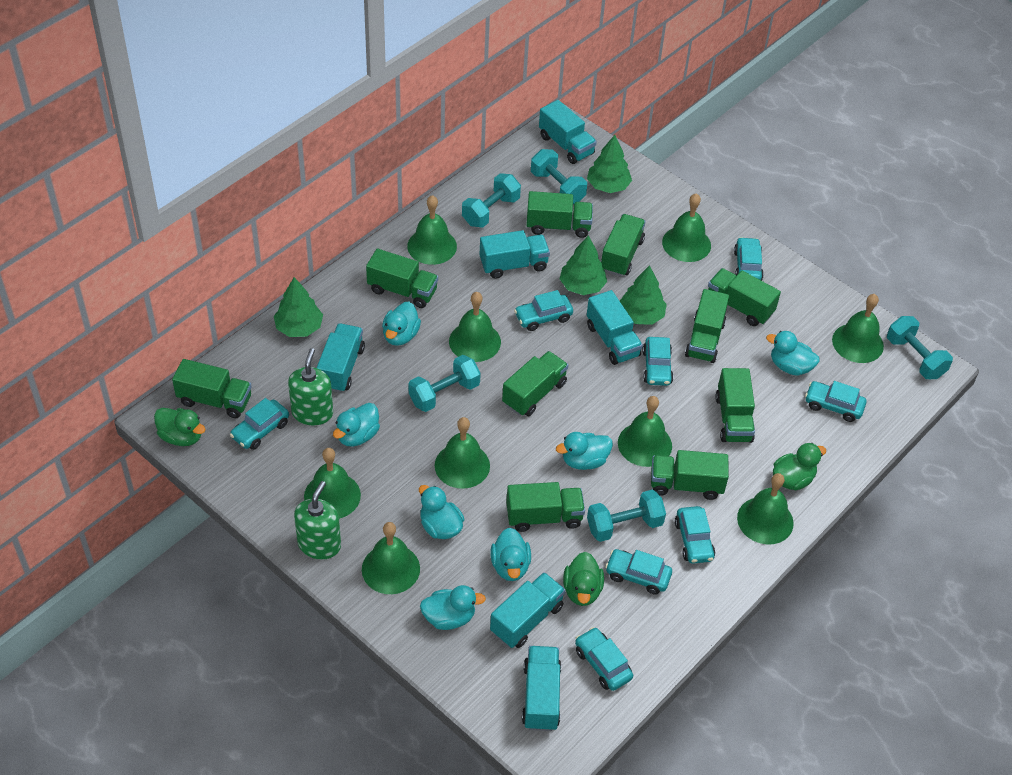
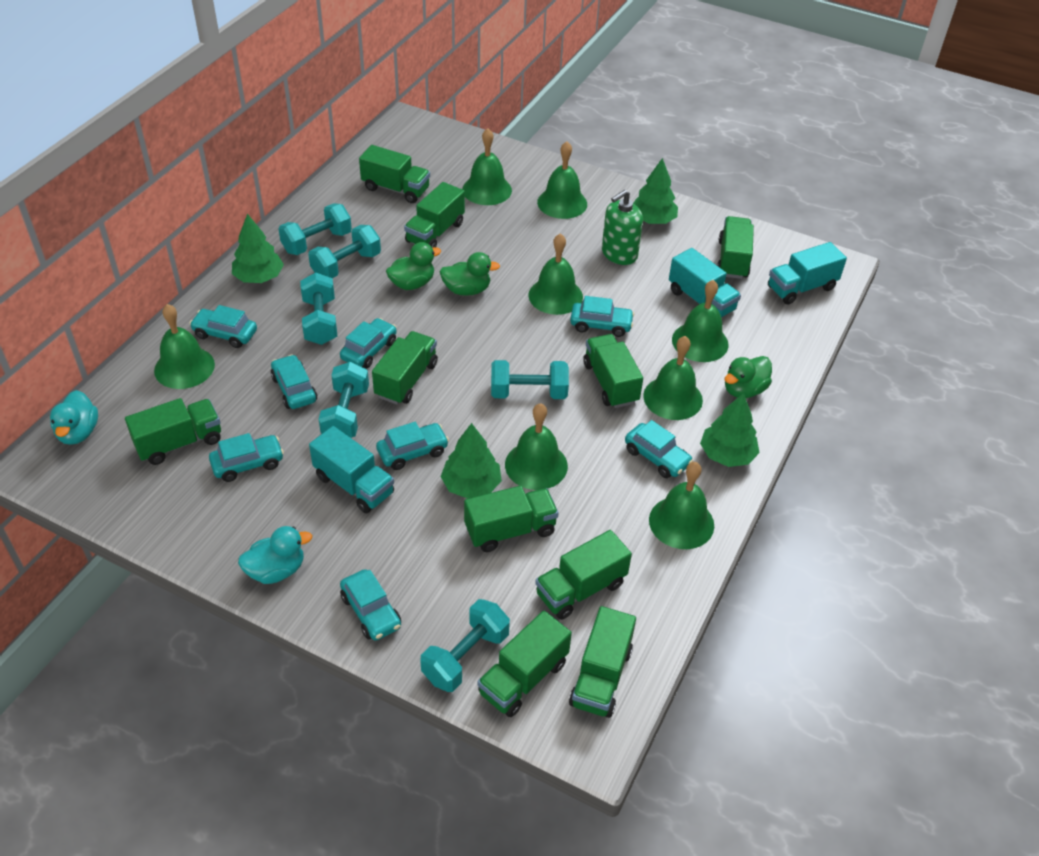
green bell: [304,448,361,519] [362,522,420,594] [407,195,457,265] [435,417,490,489] [449,292,501,362] [618,396,672,467] [662,193,711,262] [737,473,794,544] [832,294,884,363] = 9 -> [154,304,215,389] [462,128,512,205] [505,403,568,490] [528,233,583,315] [537,142,587,219] [643,336,703,420] [649,462,714,549] [672,280,729,362] = 8
green soap dispenser: [288,348,333,426] [294,481,341,560] = 2 -> [602,190,643,265] = 1
turquoise duck: [333,403,380,447] [382,302,421,346] [419,485,464,539] [420,585,486,630] [491,528,531,581] [556,432,613,470] [766,331,820,375] = 7 -> [50,390,98,445] [238,526,312,584] = 2
turquoise dumbbell: [409,355,481,412] [462,173,521,228] [531,149,587,204] [587,490,666,542] [887,316,953,379] = 5 -> [278,203,352,255] [300,272,337,345] [308,225,381,278] [319,362,369,438] [420,599,510,692] [491,360,569,399] = 6
turquoise truck: [317,323,365,393] [480,230,550,279] [490,572,565,648] [522,646,561,731] [539,100,597,164] [587,290,643,365] = 6 -> [309,426,394,513] [669,248,741,317] [768,242,847,305] = 3

